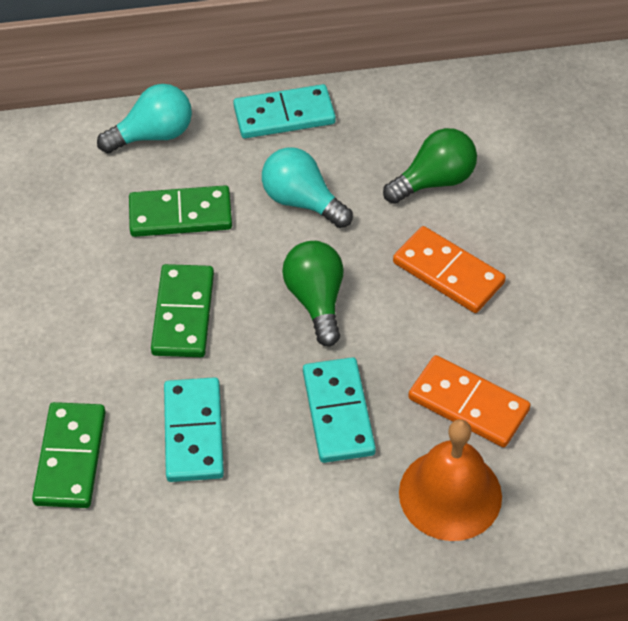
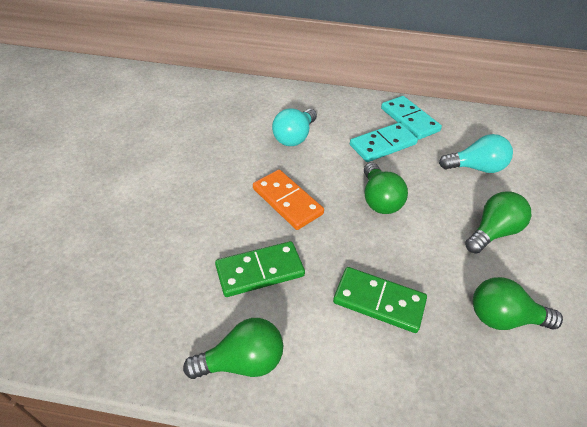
green domino: [32,402,106,508] [129,185,232,237] [151,264,214,357] = 3 -> [215,241,305,297] [333,267,427,333] = 2
green light bulb: [282,241,343,346] [383,128,477,204] = 2 -> [183,318,283,379] [364,162,408,214] [465,191,531,254] [473,277,563,330] = 4
orange bell: [399,419,502,541] = 1 -> none = 0
orange domino: [393,226,506,313] [408,355,530,447] = 2 -> [253,170,324,230] = 1
turquoise domino: [164,377,224,482] [233,84,336,139] [303,357,376,463] = 3 -> [350,122,418,162] [381,96,442,140] = 2

